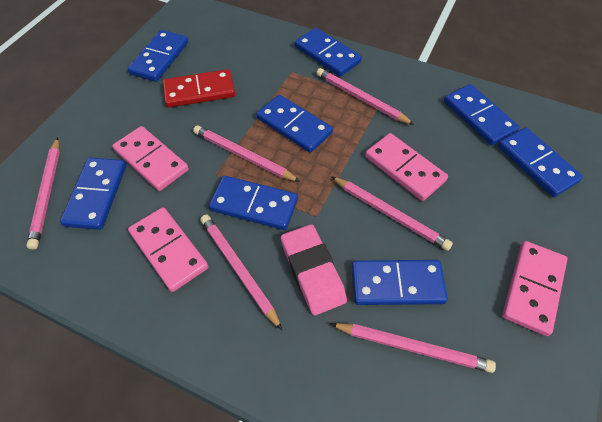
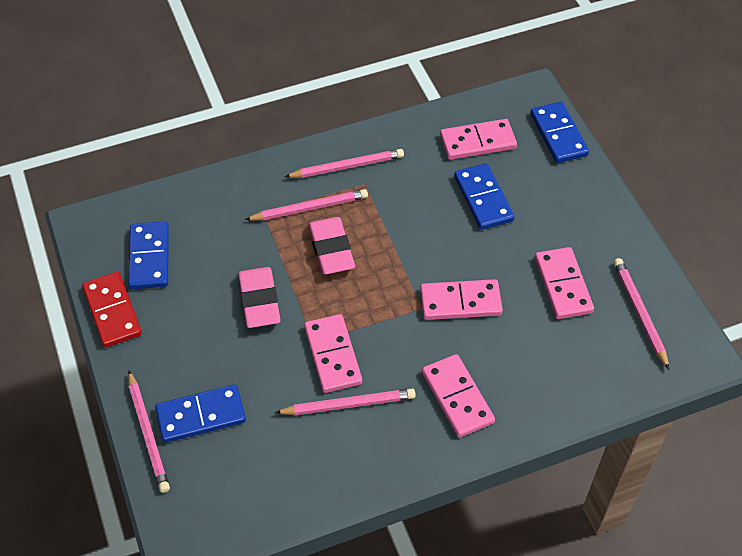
blue domino: [60,157,126,230] [127,30,188,82] [209,176,298,230] [256,95,333,153] [295,28,362,77] [352,260,448,305] [444,84,520,145] [498,128,583,197] = 8 -> [128,221,169,289] [155,384,246,443] [454,163,514,230] [530,102,589,163] = 4
pink domino: [112,126,189,191] [128,207,209,292] [365,133,448,201] [502,241,567,336] = 4 -> [304,314,362,393] [420,279,503,320] [422,354,495,438] [440,119,517,160] [535,247,594,319] = 5
pink eraser: [281,224,347,316] = 1 -> [238,267,281,328] [308,217,355,274] = 2
pink pencil: [26,137,60,249] [193,125,300,182] [200,215,282,330] [316,68,414,125] [330,323,496,373] [331,176,453,251] = 6 -> [128,371,170,493] [245,189,368,220] [275,389,416,415] [285,149,404,178] [614,258,669,369] = 5

